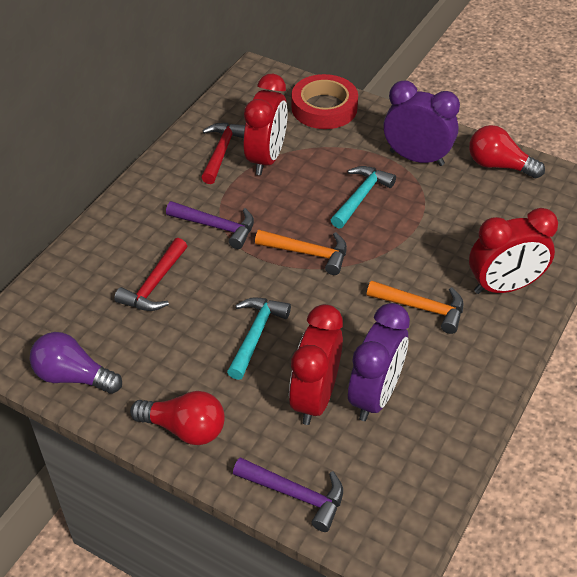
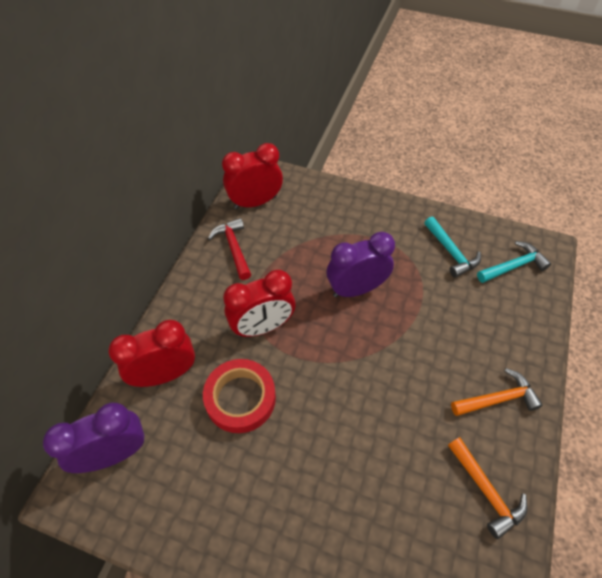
purple hammer: [166,201,254,249] [233,457,343,532] = 2 -> none = 0
purple light bulb: [30,332,122,394] = 1 -> none = 0
red hammer: [114,238,187,311] [201,123,245,184] = 2 -> [208,218,251,280] = 1
red light bulb: [130,391,225,445] [469,125,545,178] = 2 -> none = 0

